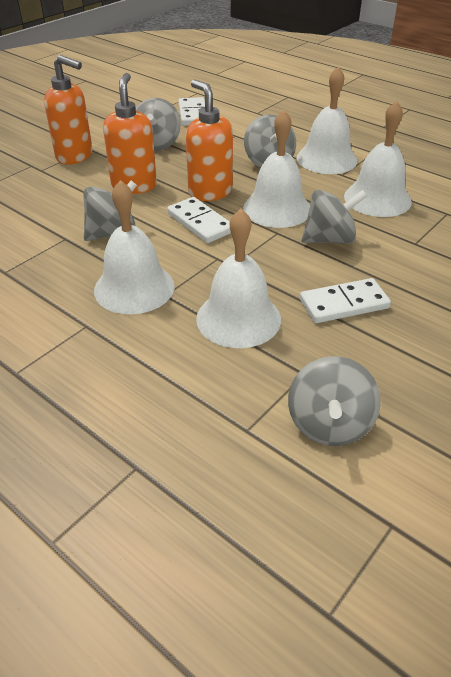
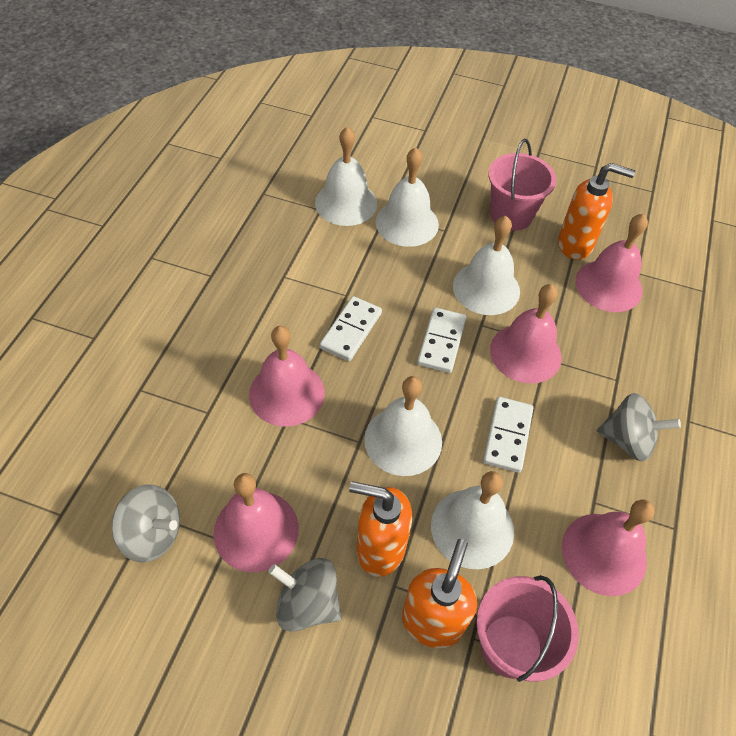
grey spinning top: [83,180,137,241] [136,98,181,151] [244,115,296,168] [288,356,381,446] [301,190,367,244] = 5 -> [111,485,180,563] [268,558,342,632] [597,393,681,461] = 3
pink bell: none = 0 -> [213,473,299,572] [249,326,325,427] [490,284,561,384] [562,499,655,596] [575,214,648,312] = 5
pink bucket: none = 0 -> [476,575,579,682] [488,139,556,231] = 2

